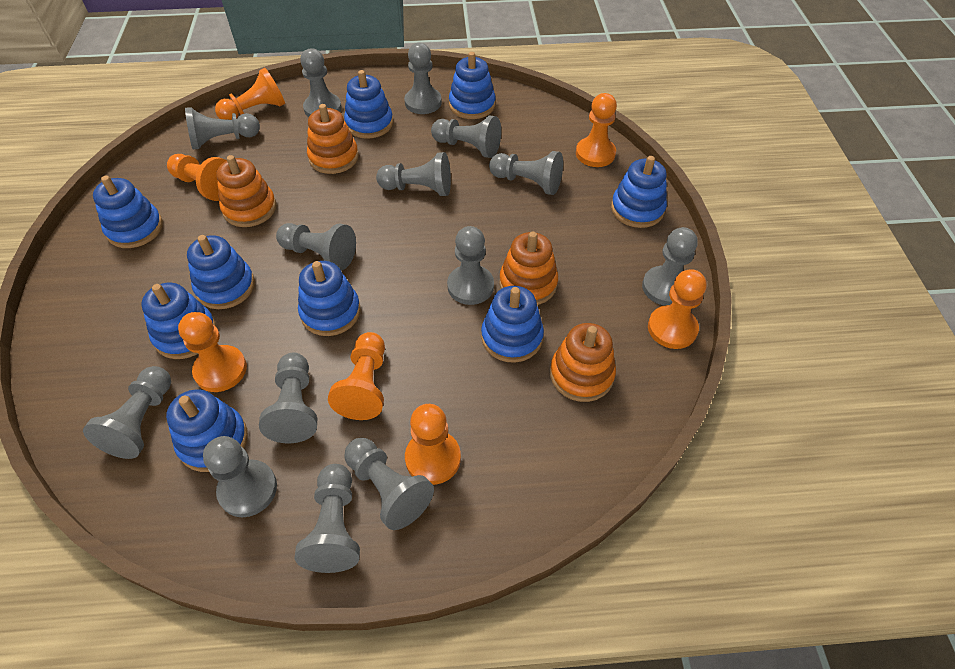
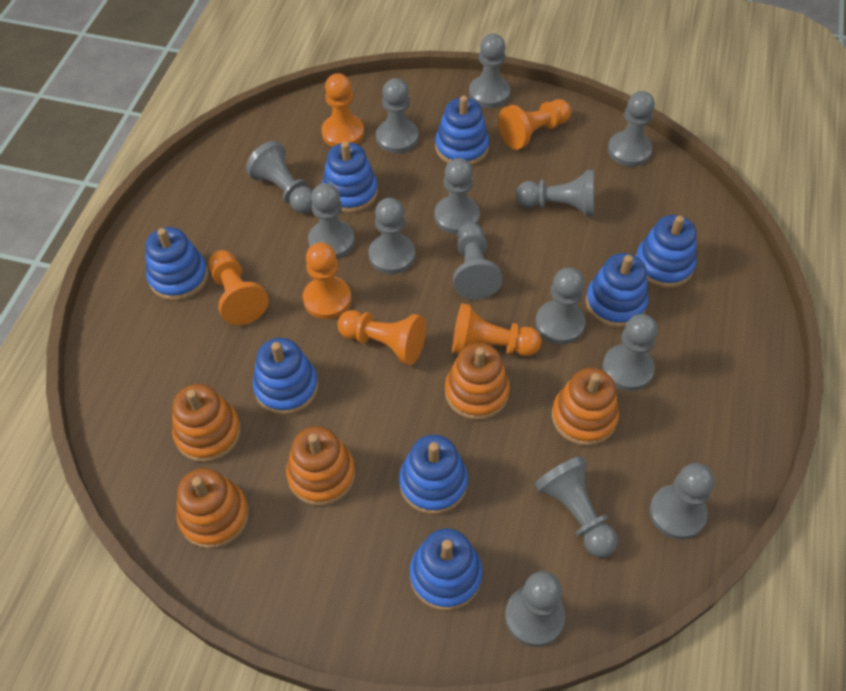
blue stacking toy: [93,176,163,248] [141,283,216,359] [166,389,248,472] [187,235,255,309] [298,261,361,336] [344,70,393,139] [449,52,495,119] [481,286,544,363] [611,156,667,228] = 9 -> [145,227,208,301] [253,338,318,415] [322,141,378,213] [399,435,468,514] [410,528,483,611] [435,96,489,166] [586,253,649,328] [636,215,697,288] = 8
orange pawn: [167,154,227,201] [178,312,247,392] [215,68,285,120] [328,332,385,420] [405,404,461,485] [576,93,617,167] [648,269,706,349] = 7 -> [208,250,269,325] [303,243,352,319] [321,73,364,147] [337,310,426,365] [452,303,542,356] [498,99,571,150] = 6
orange stacking toy: [216,155,276,227] [307,104,359,174] [499,231,558,305] [550,323,616,402] = 4 -> [172,384,241,462] [176,468,249,549] [286,426,355,506] [445,343,510,420] [552,368,619,446] = 5

